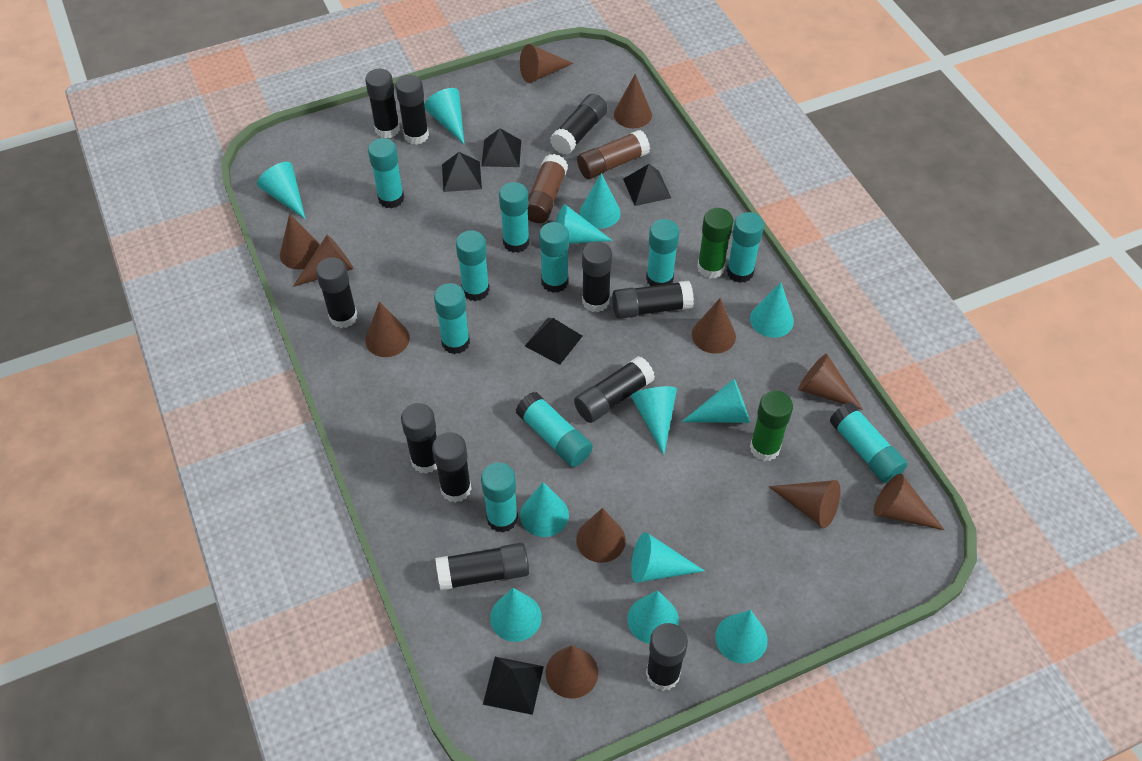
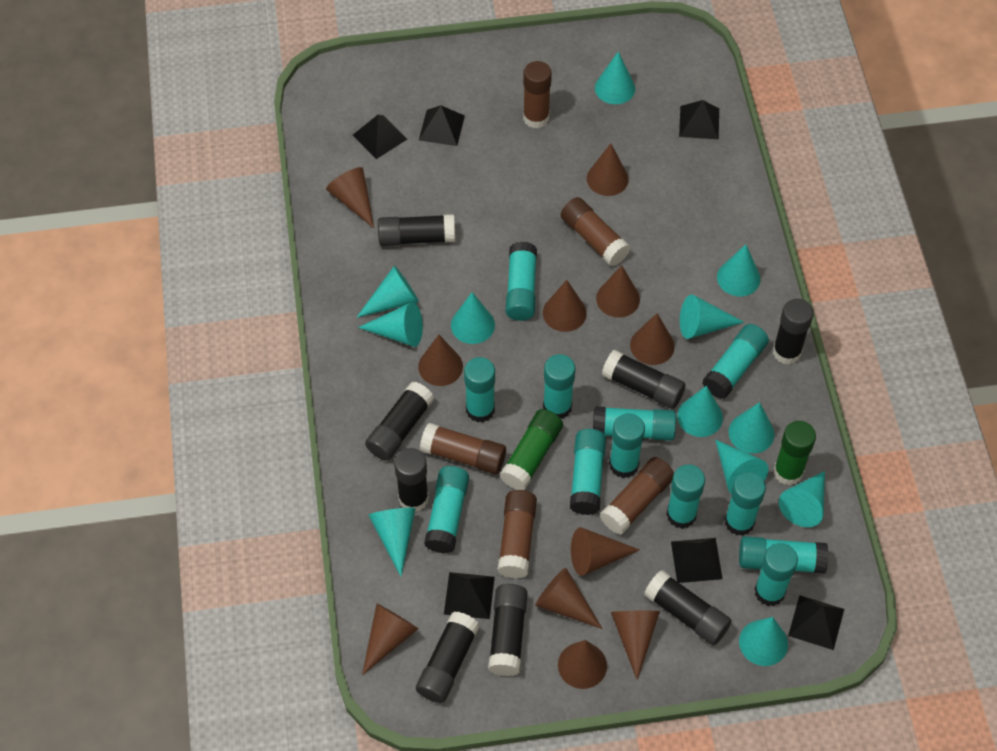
black glue stick: [316,257,357,328] [365,69,400,138] [395,75,429,145] [401,403,437,474] [432,432,471,503] [435,543,529,591] [550,94,608,155] [574,356,655,423] [582,242,612,312] [612,280,694,319] [646,623,688,691] = 11 -> [365,382,434,461] [378,214,455,246] [394,448,429,512] [416,611,480,703] [488,584,528,676] [602,350,686,409] [644,570,732,645] [773,299,814,365] = 8
black pyramid: [442,152,482,192] [482,128,521,167] [483,657,544,715] [525,318,582,365] [623,164,671,206] = 5 -> [353,115,407,159] [419,105,465,146] [444,572,495,619] [671,538,723,583] [679,100,719,140] [788,595,844,650] = 6
brown glue stick: [528,154,568,223] [577,130,650,179] = 2 -> [420,423,506,474] [498,490,537,579] [523,61,552,129] [561,197,630,266] [600,457,674,535] = 5
turquoise glue stick: [368,138,404,209] [434,283,470,354] [456,230,490,301] [481,462,518,533] [499,182,530,253] [516,392,593,467] [539,222,569,293] [646,219,679,286] [727,212,764,283] [829,402,908,483] = 10 -> [424,466,469,554] [464,357,495,422] [506,241,537,321] [543,354,575,419] [570,429,606,515] [593,406,676,441] [609,413,645,478] [666,464,705,529] [702,324,769,399] [725,472,766,536] [739,536,828,574] [755,543,798,606] = 12

